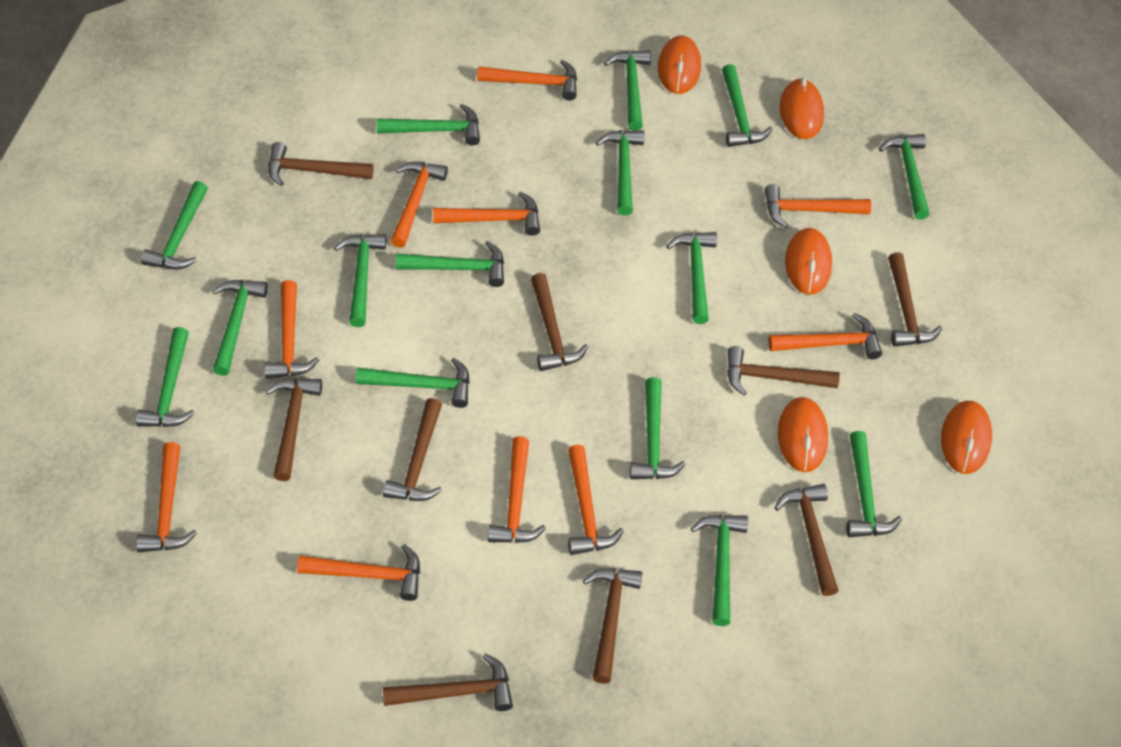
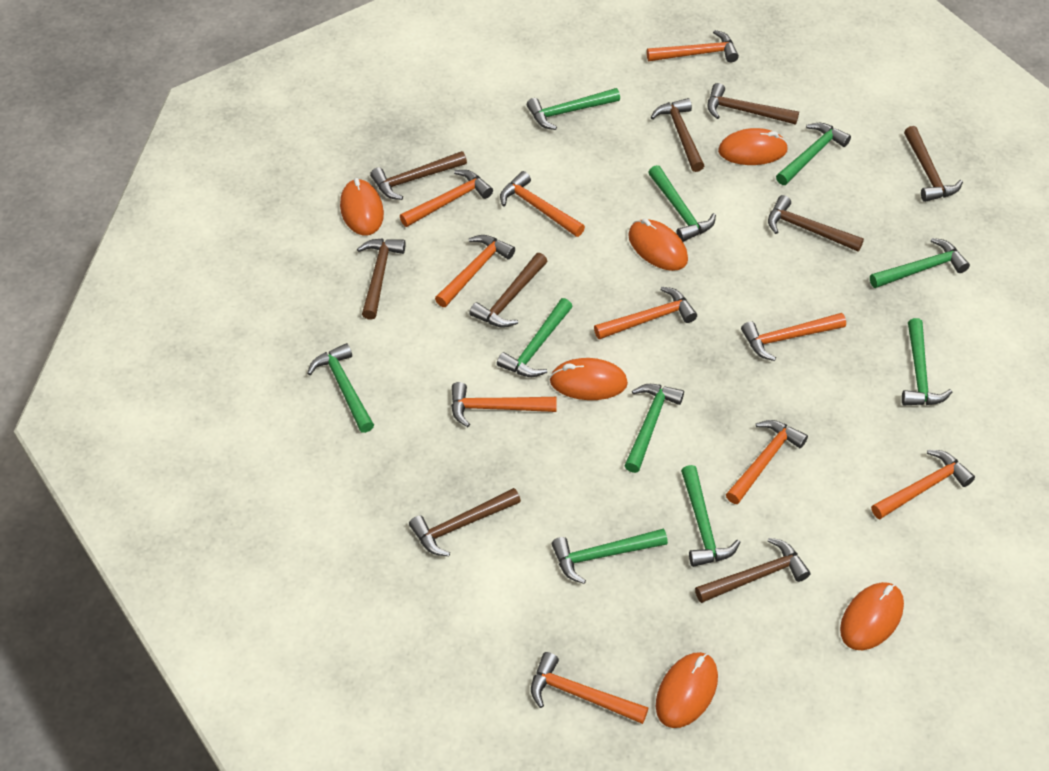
green hammer: [136,327,195,427] [141,181,208,270] [212,280,268,376] [334,234,386,327] [356,358,470,408] [377,104,480,145] [396,241,504,287] [596,130,645,216] [604,50,651,131] [630,377,686,479] [666,232,717,324] [691,515,748,626] [722,64,772,147] [846,431,902,537] [879,134,930,219] = 15 -> [307,343,374,433] [497,298,573,377] [527,88,620,130] [552,529,668,584] [624,384,684,473] [648,165,716,242] [681,465,740,567] [776,123,851,185] [870,238,970,288] [902,318,952,405] = 10
orange mouse: [658,35,701,94] [778,397,828,472] [780,78,824,139] [785,228,832,295] [941,401,992,474] = 5 -> [340,178,384,235] [549,358,628,400] [628,218,688,271] [656,652,718,728] [718,128,788,165] [840,582,904,650] = 6

